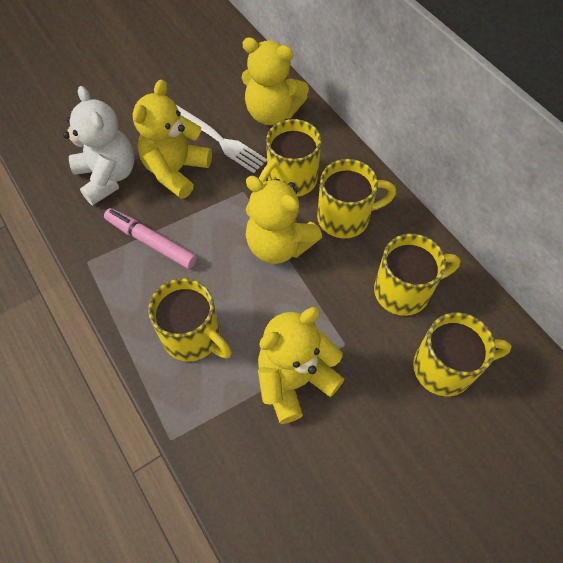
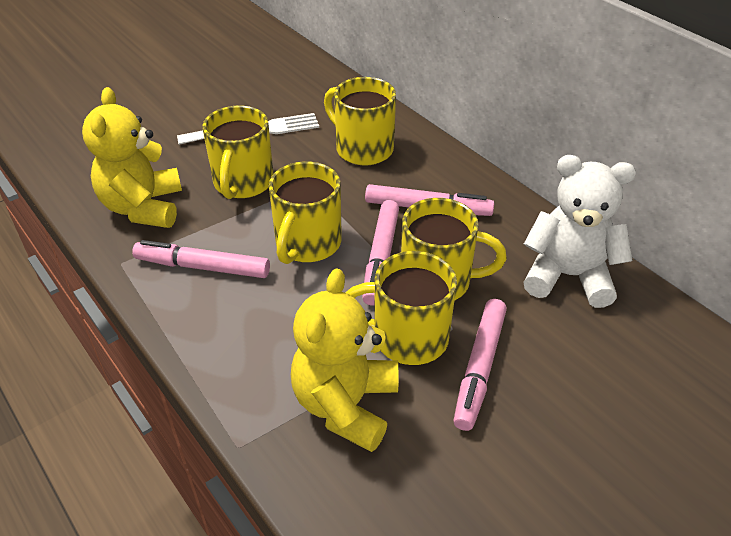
pink marker: [104,208,197,269] = 1 -> [132,240,270,278] [362,200,399,305] [365,184,494,216] [453,299,507,431] = 4
yellow teddy bear: [133,80,212,199] [242,37,309,125] [246,176,322,264] [258,307,344,424] = 4 -> [82,87,182,228] [291,268,399,452] = 2

